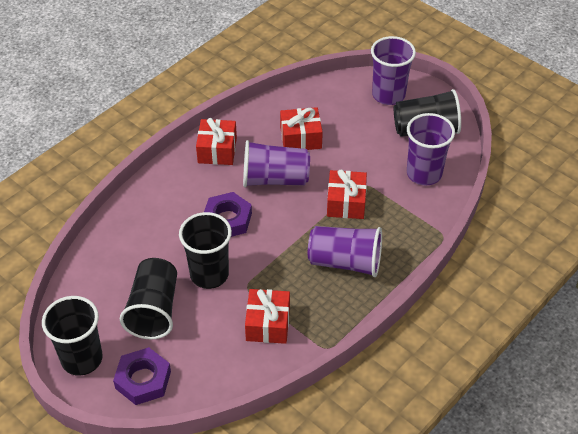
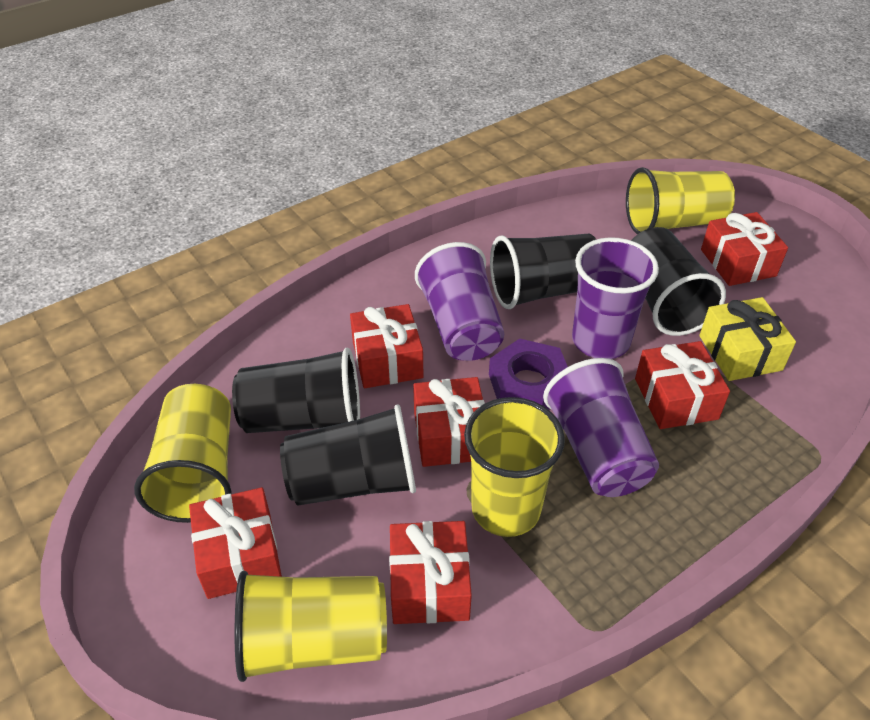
purple cup: [243,140,310,187] [308,226,382,277] [371,36,416,105] [407,113,455,186] = 4 -> [415,242,504,361] [543,358,659,497] [572,237,659,359] = 3
purple nut: [113,347,171,405] [204,192,252,237] = 2 -> [489,338,568,410] = 1
red gift: [196,118,237,165] [245,289,290,344] [280,107,323,150] [327,169,367,219] = 4 -> [189,487,282,599] [350,304,423,388] [389,521,472,624] [413,377,485,467] [635,341,730,429] [701,212,788,286] = 6
yellow cup: none = 0 -> [134,384,232,523] [235,571,387,682] [464,397,565,537] [626,167,735,235] = 4
yellow gift: none = 0 -> [699,297,796,381] = 1

